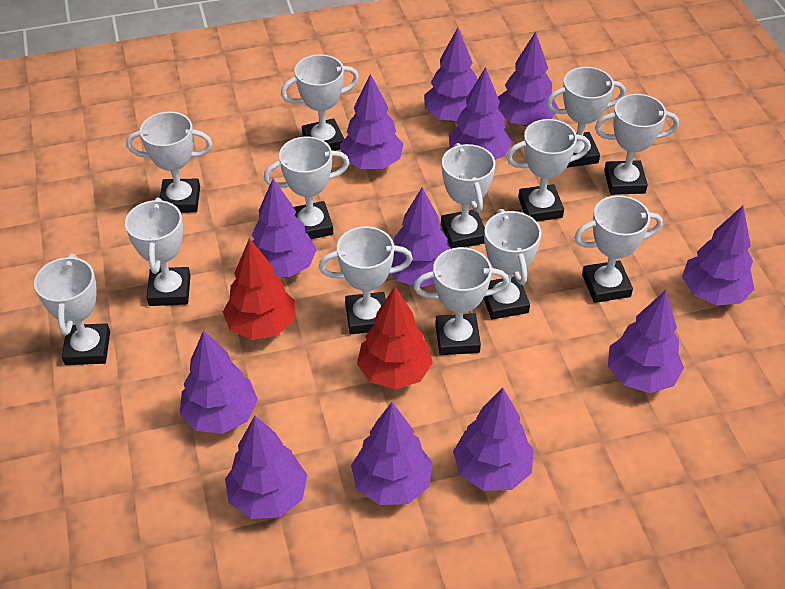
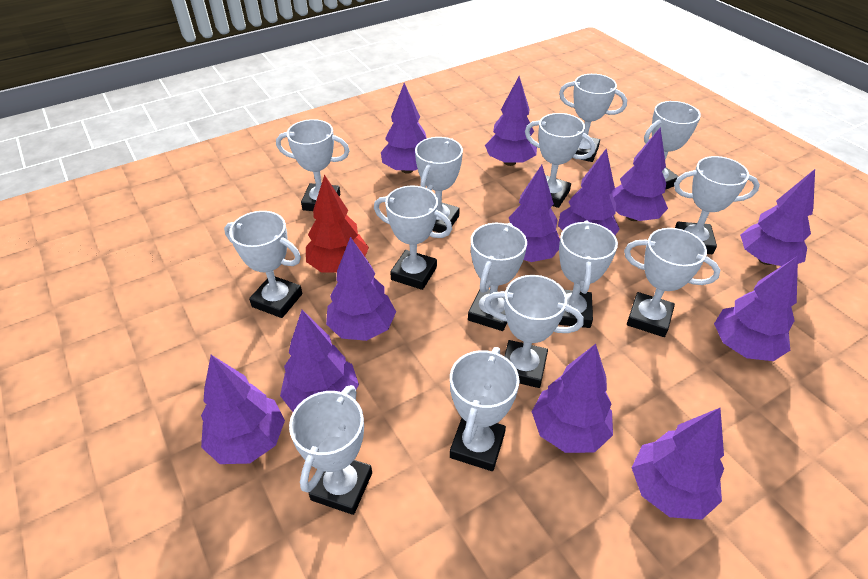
red tree: [223,238,295,340] [357,287,433,389] = 2 -> [306,175,369,273] = 1
white trophy: [34,254,110,365] [125,198,191,306] [126,112,212,213] [264,136,349,239] [281,54,359,151] [319,226,413,334] [413,247,509,355] [441,143,495,249] [483,209,541,319] [506,119,590,221] [546,67,626,168] [574,195,663,303] [595,94,679,195] = 13 -> [224,211,302,318] [276,119,350,211] [289,385,372,515] [374,185,452,290] [415,137,463,233] [450,347,519,471] [468,223,527,331] [484,275,584,388] [525,113,595,208] [559,74,627,162] [559,221,618,328] [624,228,720,337] [644,101,701,190] [674,156,760,254] = 14

